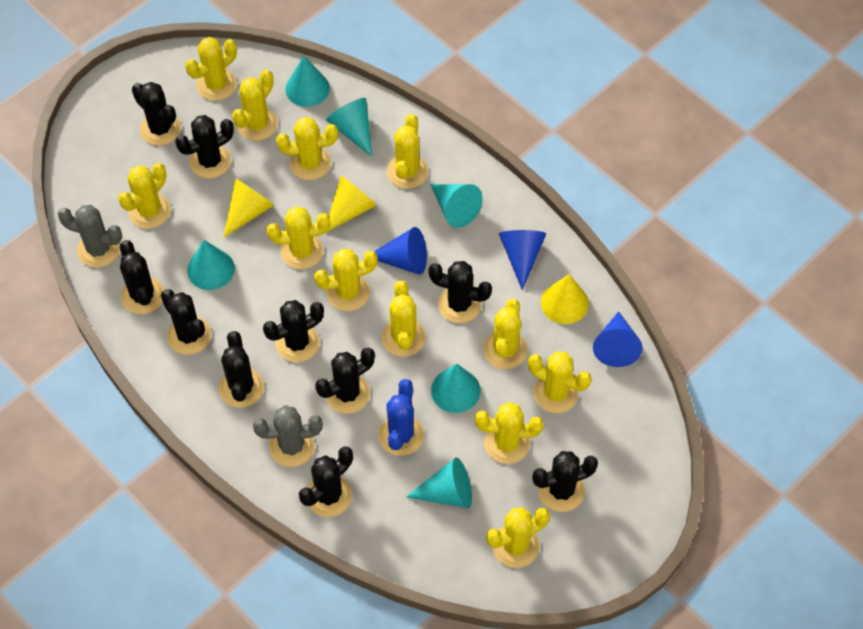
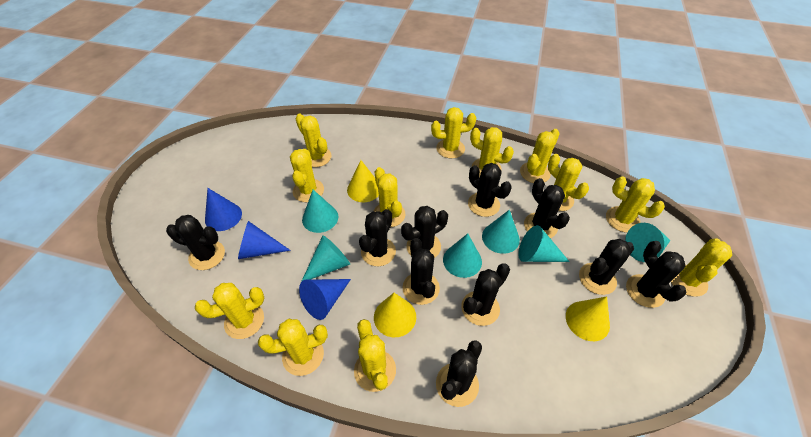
blue cactus: [378,379,424,456] = 1 -> none = 0
grey cactus: [58,205,122,268] [253,405,323,467] = 2 -> none = 0

